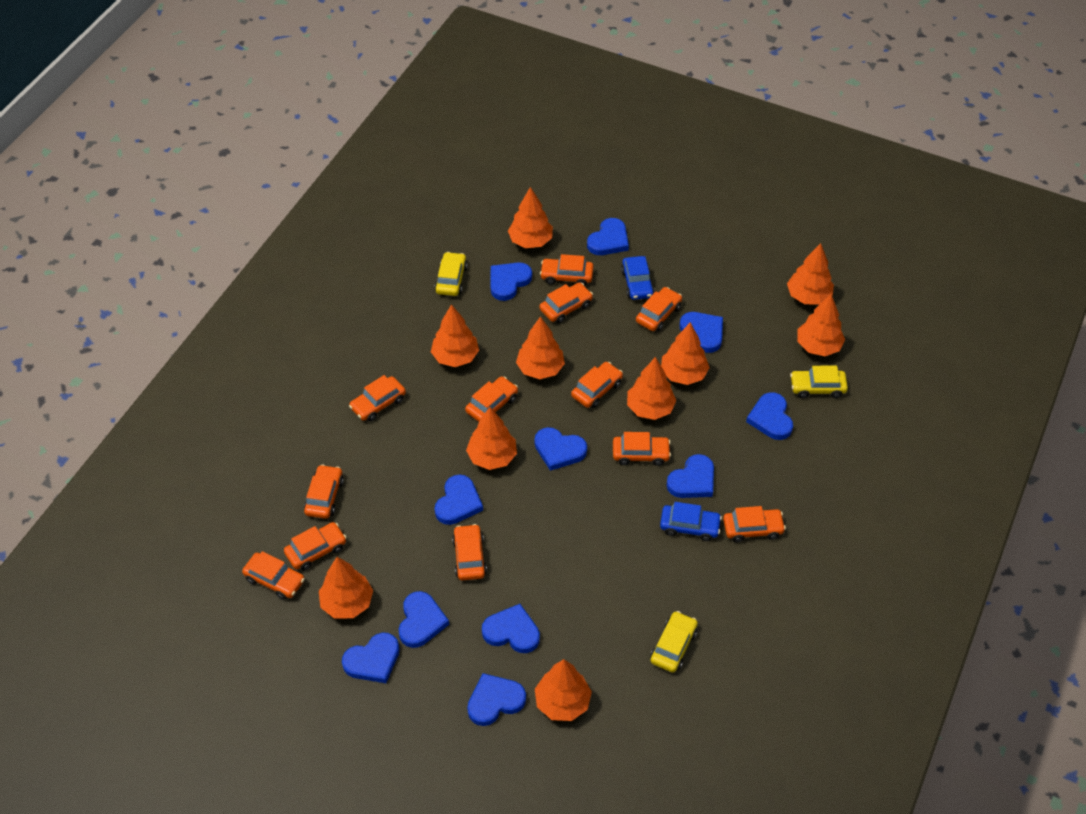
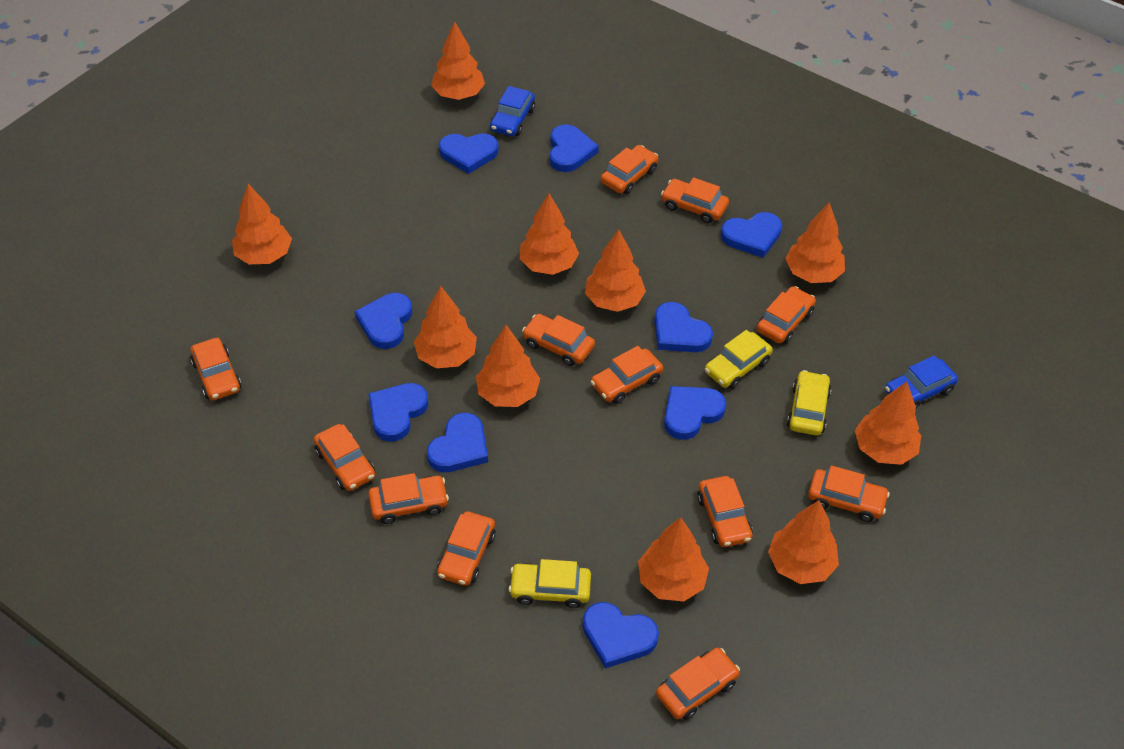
blue heart: [342,633,400,683] [399,591,449,648] [434,475,483,525] [467,673,526,726] [482,604,540,653] [491,262,532,301] [535,427,587,471] [587,218,629,255] [666,454,714,498] [680,312,723,353] [746,392,793,440] = 11 -> [355,293,412,349] [368,383,428,442] [427,413,488,472] [439,133,499,174] [550,124,599,172] [583,602,659,668] [654,302,713,352] [664,386,726,440] [721,212,782,258] = 9

